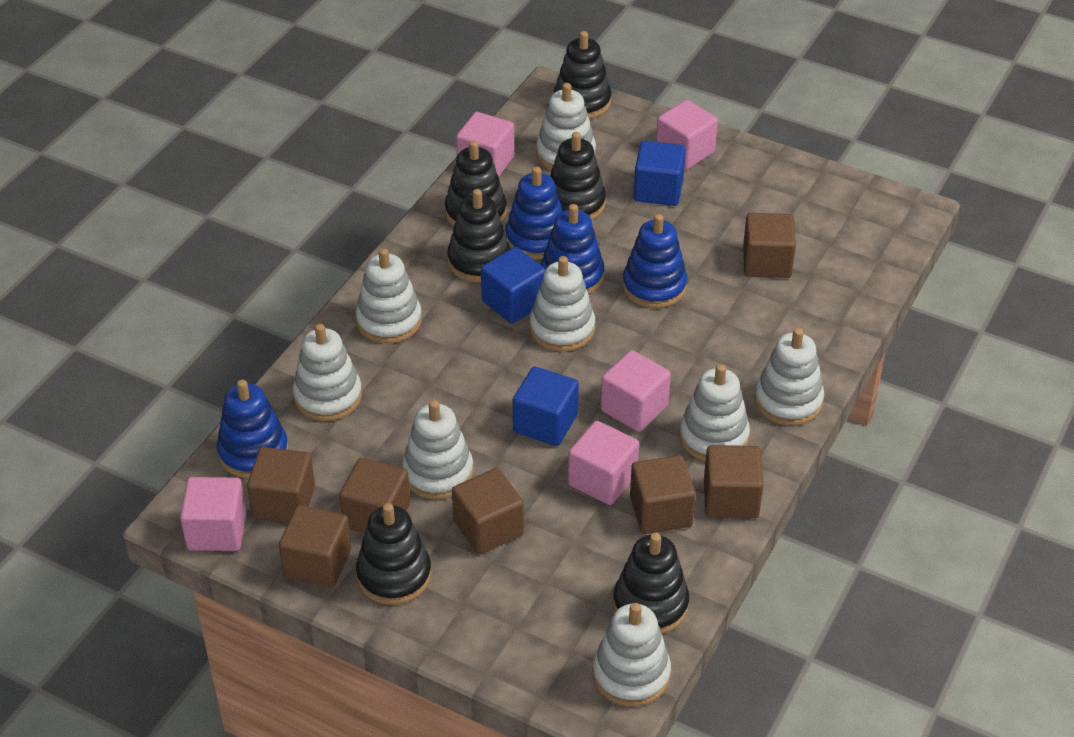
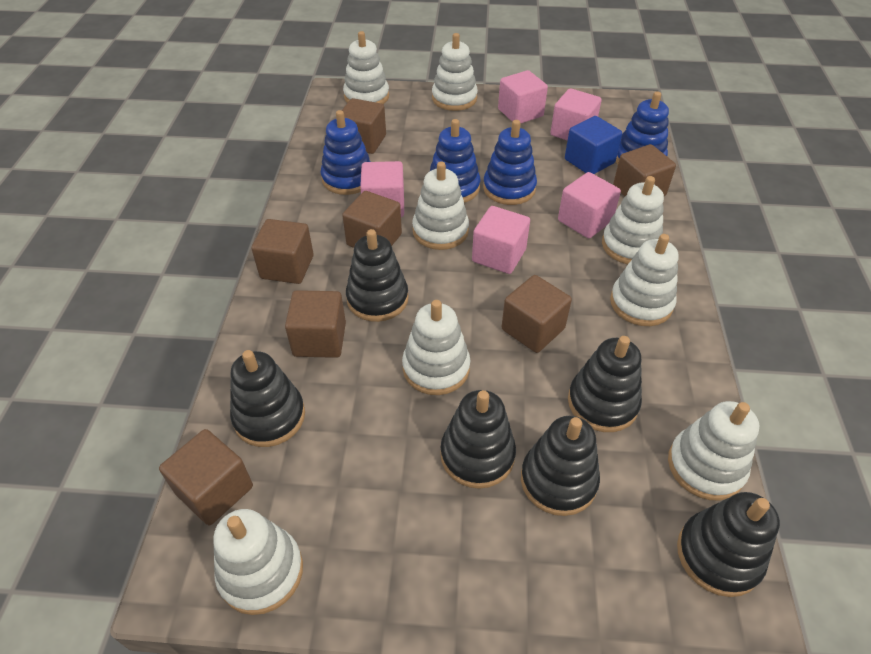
blue cube: [481,247,546,324] [513,367,579,446] [634,141,686,206] = 3 -> [565,116,622,174] = 1

